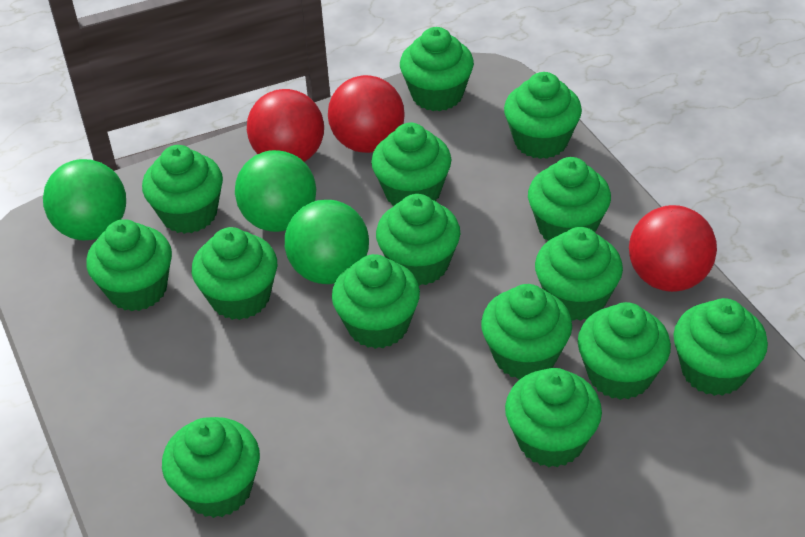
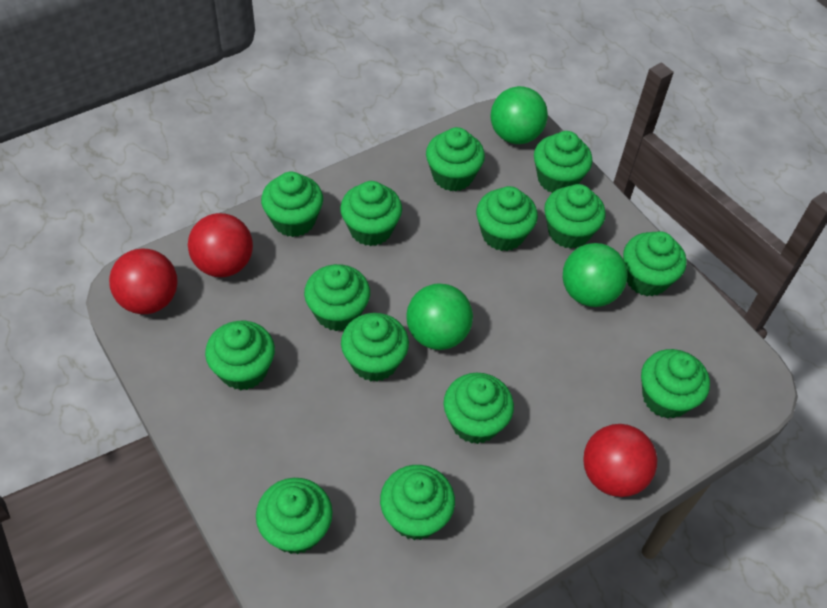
green cupcake: [86,219,172,311] [142,145,223,234] [162,417,260,518] [192,227,277,320] [332,254,420,349] [371,123,451,206] [376,194,460,285] [400,27,474,111] [481,284,572,379] [504,72,582,159] [505,368,602,467] [528,157,611,241] [535,227,623,321] [578,302,671,400] [673,298,768,396] = 15 -> [205,321,275,390] [256,478,333,554] [261,172,323,237] [304,264,370,331] [340,181,402,246] [341,313,409,382] [380,465,455,540] [426,127,485,192] [443,373,514,444] [476,186,538,251] [534,131,592,193] [544,184,606,249] [623,231,686,297] [641,349,710,419] = 14

